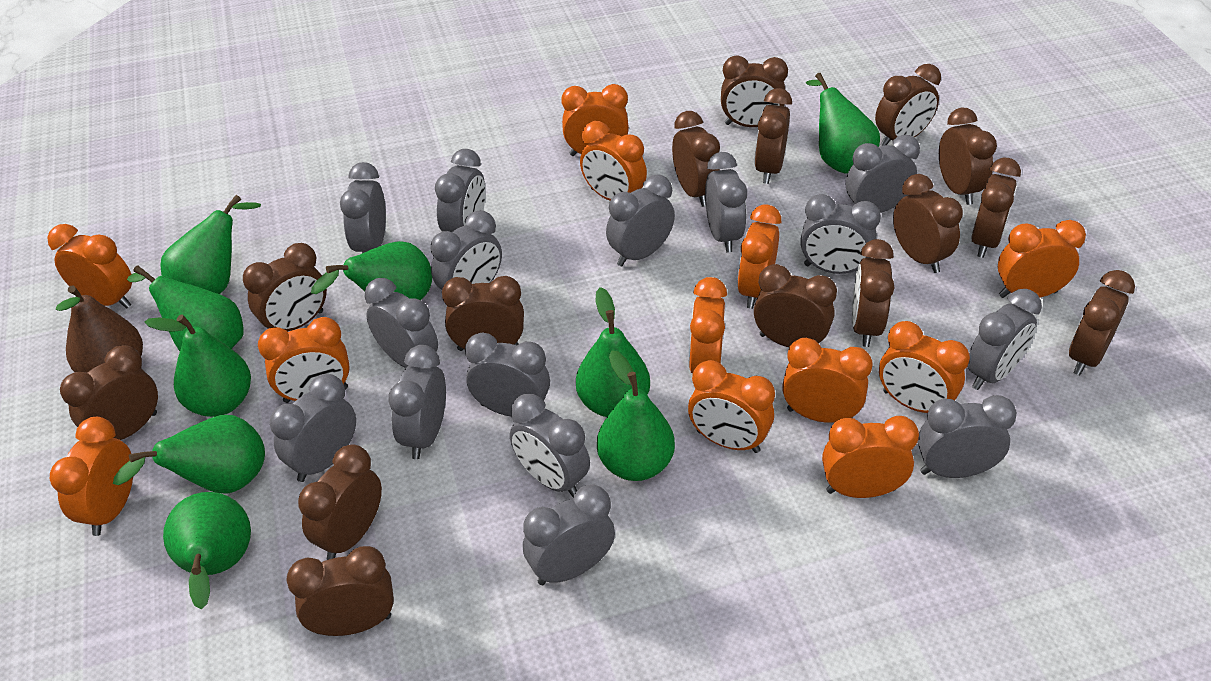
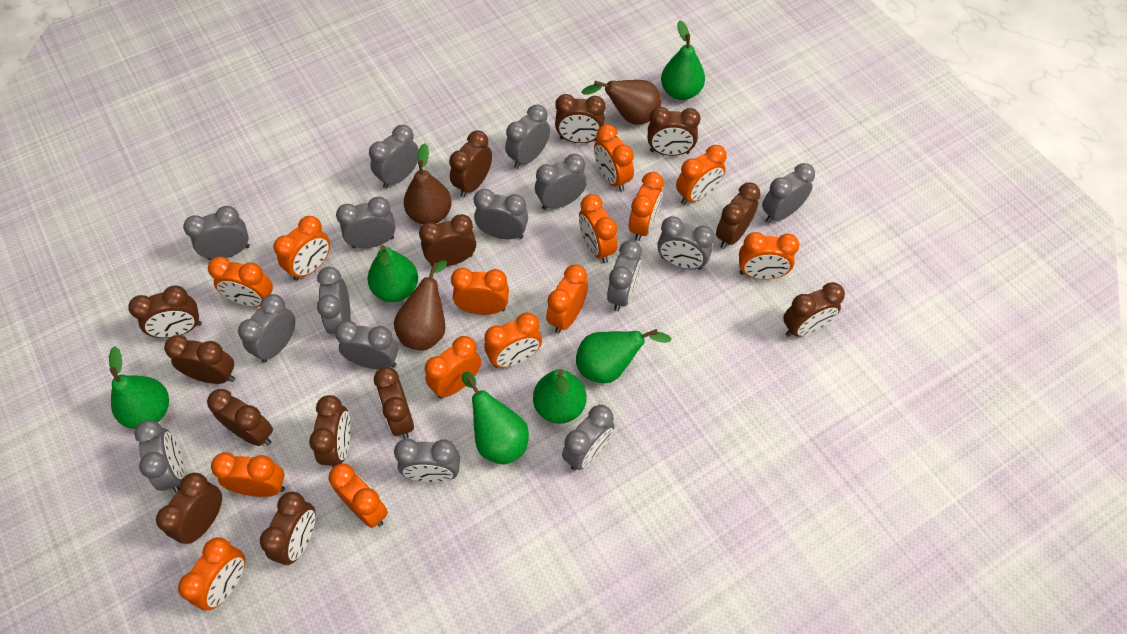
brown clock: [60,345,158,440] [243,243,327,331] [286,546,394,636] [298,444,382,560] [442,276,524,351] [672,111,720,207] [721,56,788,127] [754,88,792,184] [754,264,837,347] [852,239,895,347] [875,64,941,146] [893,174,963,273] [939,108,997,205] [971,158,1021,258] [1069,270,1135,375] = 15 -> [128,285,202,338] [156,473,222,544] [164,335,235,384] [207,389,273,446] [260,492,316,565] [309,395,351,467] [374,367,414,439] [419,214,476,266] [449,130,492,197] [555,94,605,143] [648,107,701,156] [716,182,761,249] [783,282,845,337] = 13
brown pear: [56,285,143,373] = 1 -> [394,260,447,350] [404,143,452,224] [581,80,661,125] = 3
green pear: [113,415,265,493] [127,265,243,351] [144,314,251,417] [160,195,261,294] [163,492,251,609] [311,241,432,300] [576,287,650,417] [597,350,675,481] [806,73,880,174] = 9 -> [109,346,169,429] [368,245,418,302] [462,372,529,464] [533,369,586,424] [576,329,672,383] [661,21,705,100] = 6
orange clock: [47,224,132,309] [50,417,133,536] [258,317,350,403] [561,84,629,156] [580,121,647,201] [688,360,775,453] [689,277,727,374] [737,205,781,309] [782,338,872,423] [822,416,919,498] [879,321,970,413] [998,220,1086,298] = 12 -> [178,537,245,611] [208,257,273,307] [211,452,285,497] [273,216,330,281] [329,463,388,528] [425,336,481,398] [451,268,509,315] [484,313,542,368] [546,264,588,333] [579,194,617,263] [594,124,634,192] [629,172,664,241] [676,145,727,205] [739,232,800,280] = 14

